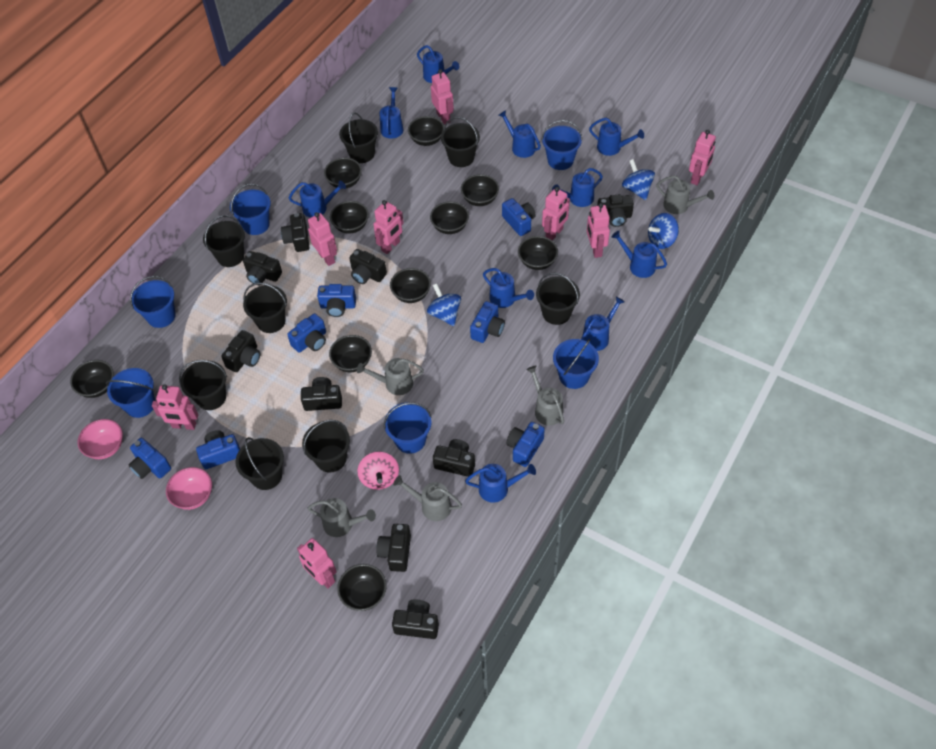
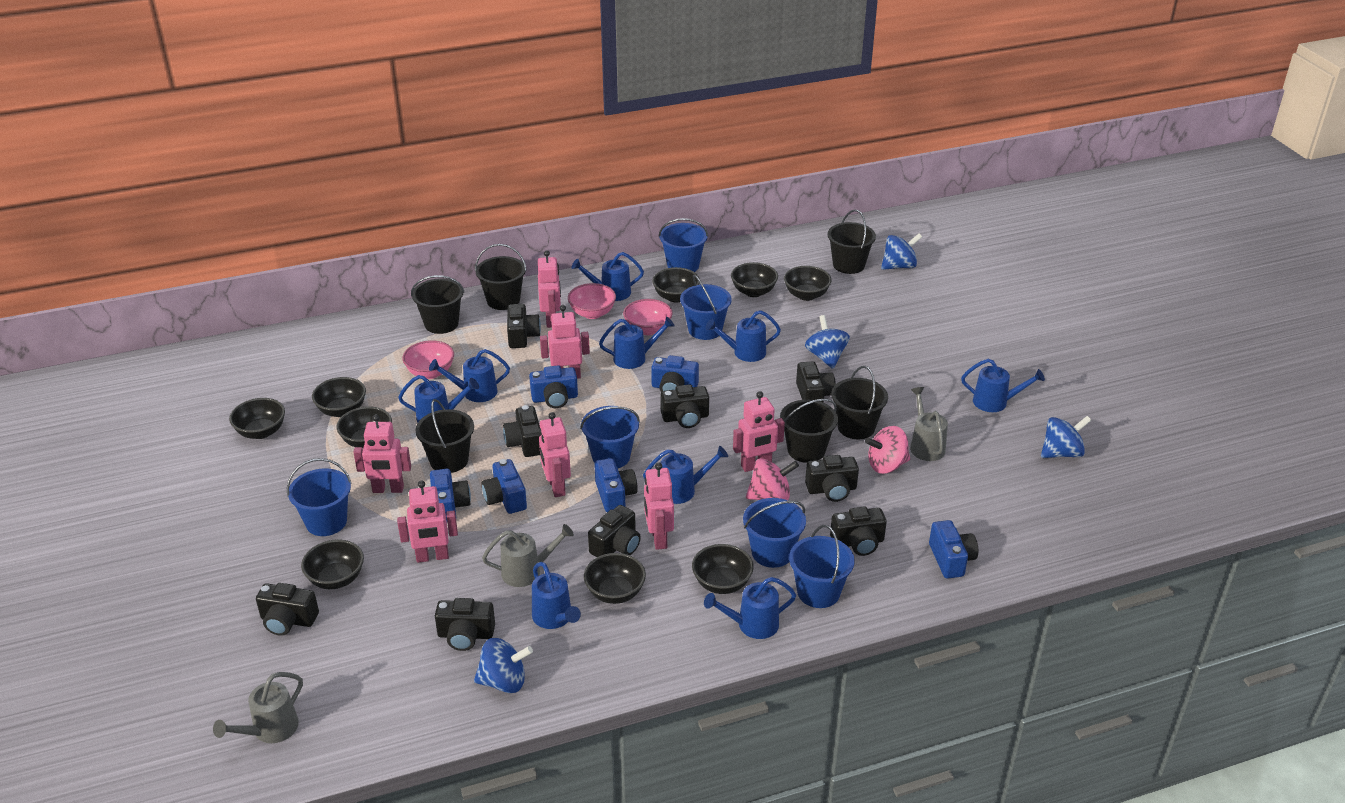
black bowl: [70,360,114,398] [324,158,362,188] [329,335,372,372] [330,201,369,234] [337,564,387,611] [390,268,431,303] [408,116,444,146] [430,201,469,234] [461,174,499,206] [518,236,558,270] = 10 -> [229,398,285,439] [301,539,364,589] [312,377,366,417] [337,407,392,448] [584,553,646,604] [652,267,700,302] [692,544,754,594] [731,262,778,297] [784,266,832,301] = 9
black bucket: [179,360,227,410] [203,215,245,267] [236,437,284,490] [243,283,287,333] [302,420,350,472] [339,113,378,163] [441,117,480,167] [536,273,580,325] = 8 -> [411,275,464,334] [416,399,474,473] [475,244,527,310] [780,399,838,463] [827,210,876,274] [831,366,888,439] = 6
blue camera: [129,438,171,479] [196,430,240,469] [287,313,326,353] [317,284,356,317] [470,301,505,343] [502,198,536,236] [506,422,545,467] = 7 -> [430,469,471,520] [482,459,527,514] [529,365,578,408] [595,458,638,512] [651,355,699,392] [929,520,978,579] = 6
blue spinning top: [427,284,461,326] [622,159,655,200] [648,213,679,249] = 3 -> [474,638,533,693] [805,315,850,369] [881,233,922,270] [1041,416,1092,458] = 4
blue watering can: [289,180,346,218] [379,87,403,139] [417,45,459,83] [465,464,536,503] [483,268,534,308] [499,110,541,158] [552,168,603,207] [581,296,625,351] [589,118,644,156] [612,231,667,278] = 10 -> [398,375,479,423] [429,349,510,402] [532,562,581,629] [571,252,644,301] [599,317,675,369] [643,446,728,504] [704,577,796,639] [706,310,781,362] [961,359,1045,412] = 9
grey watering can: [307,498,376,537] [357,358,424,395] [393,475,462,521] [526,365,564,426] [656,175,714,214] = 5 -> [213,672,303,743] [482,524,574,587] [910,387,948,461] = 3
pink bowl: [77,419,123,459] [166,467,212,510] = 2 -> [402,340,454,379] [568,283,616,319] [623,299,672,335] = 3
pink robot: [152,384,198,430] [297,538,336,589] [308,212,337,266] [373,200,404,254] [431,69,454,124] [542,187,570,241] [587,203,610,258] [689,130,716,185] = 8 -> [353,414,411,493] [397,480,458,563] [538,250,561,328] [539,412,571,497] [540,305,590,379] [644,463,674,550] [733,391,785,472] = 7
pink spinning top: [358,452,399,490] = 1 -> [746,458,799,500] [865,426,910,474] = 2

